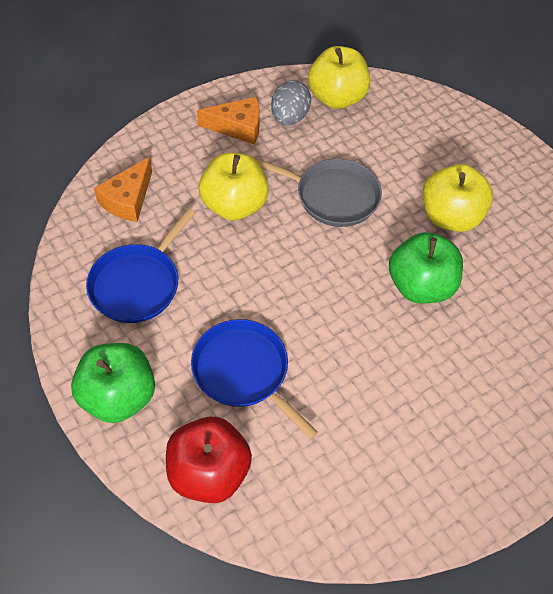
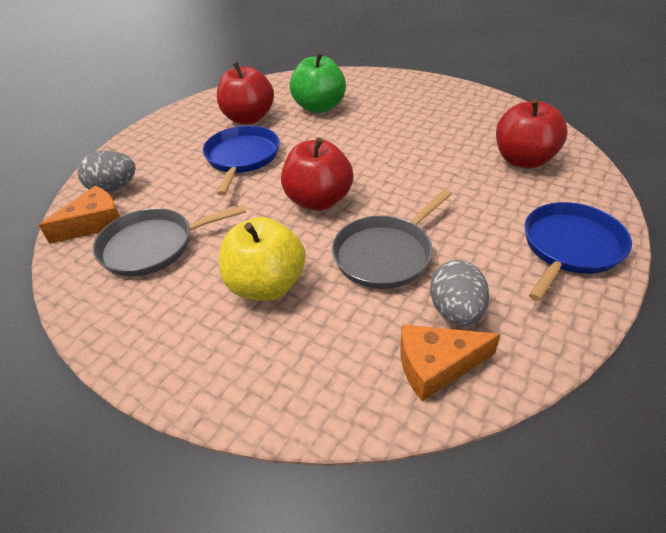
green apple: [71,343,155,423] [389,232,463,304] = 2 -> [290,52,346,113] = 1
grey egg: [271,80,311,125] = 1 -> [78,150,136,193] [430,260,489,326] = 2
grey pan: [254,157,382,227] = 1 -> [93,205,246,277] [332,189,452,289] = 2
red apple: [166,417,252,503] = 1 -> [217,62,274,124] [281,138,353,211] [496,98,567,168] = 3
yellow apple: [199,153,269,221] [308,46,370,109] [423,164,493,232] = 3 -> [219,217,305,301] = 1

